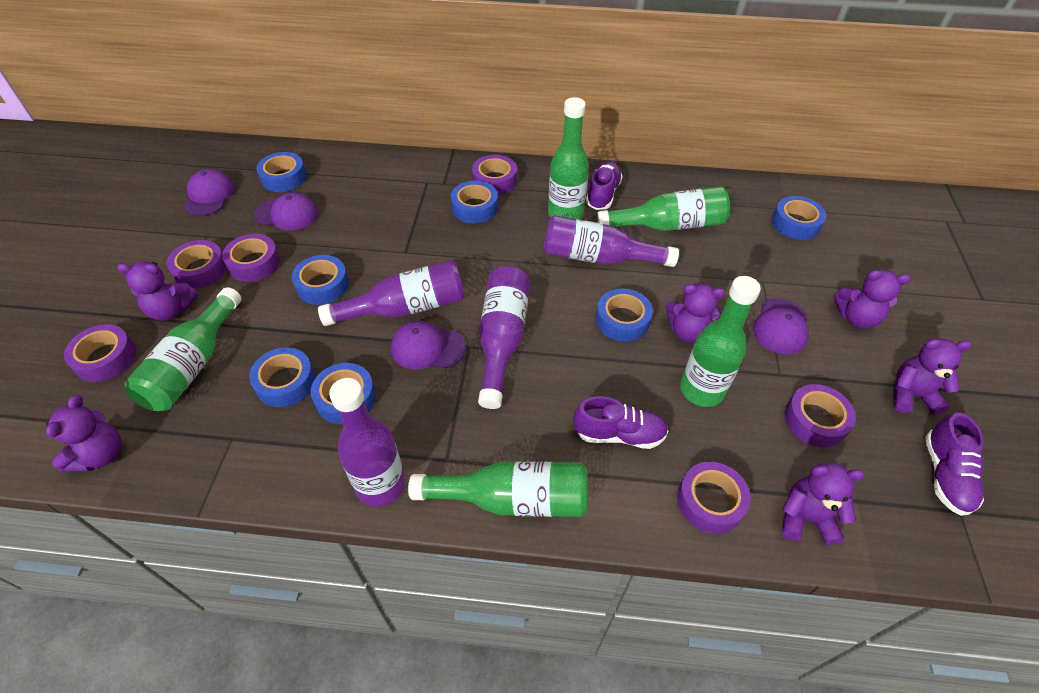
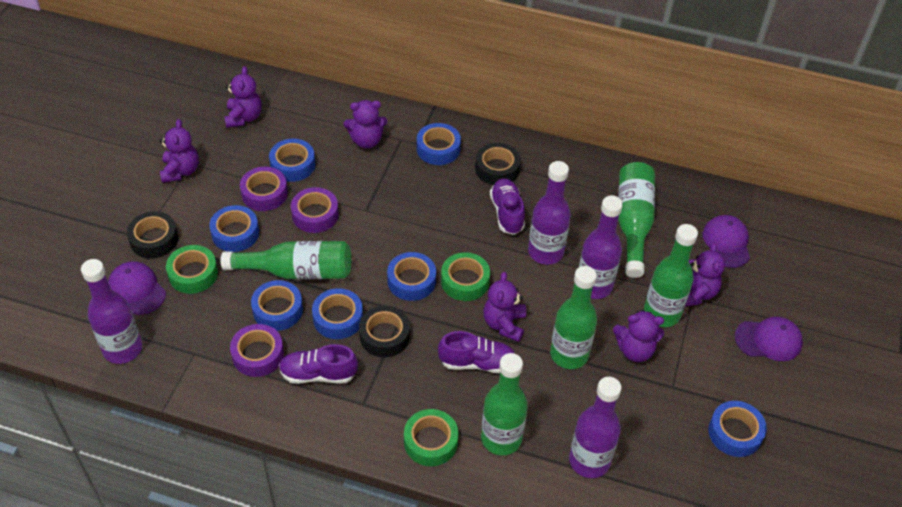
black tape: none = 0 -> [127,211,178,259] [359,306,410,357] [475,143,521,185] = 3
green tape: none = 0 -> [166,245,218,294] [404,409,458,466] [441,252,490,301] = 3
purple cap: [183,169,235,216] [254,192,318,231] [391,321,466,370] [753,298,809,354] = 4 -> [108,262,166,315] [703,215,750,268] [735,317,803,361] = 3
purple tape: [64,324,136,382] [167,240,227,289] [222,234,280,282] [472,155,517,195] [677,462,751,534] [785,384,856,447] = 6 -> [230,324,284,377] [240,167,288,211] [291,187,339,233] = 3

